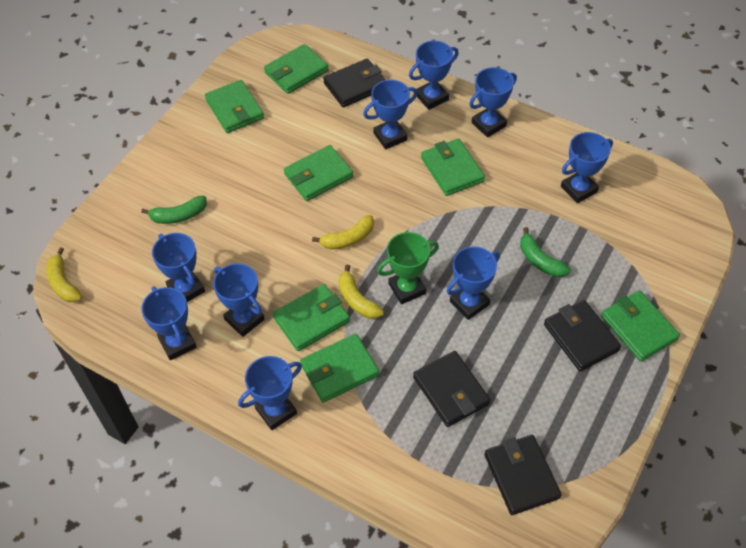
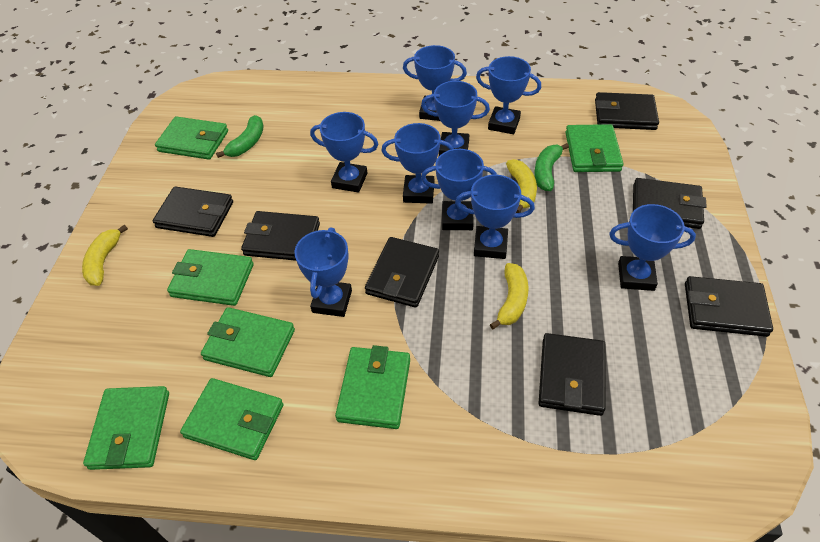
black wallet: [323,58,386,108] [413,351,490,427] [484,435,562,515] [544,300,621,371] = 4 -> [153,187,233,237] [241,211,320,261] [365,237,439,308] [539,333,606,416] [595,92,659,130] [633,178,707,229] [685,276,773,337] = 7
green trophy: [377,232,439,304] = 1 -> none = 0

